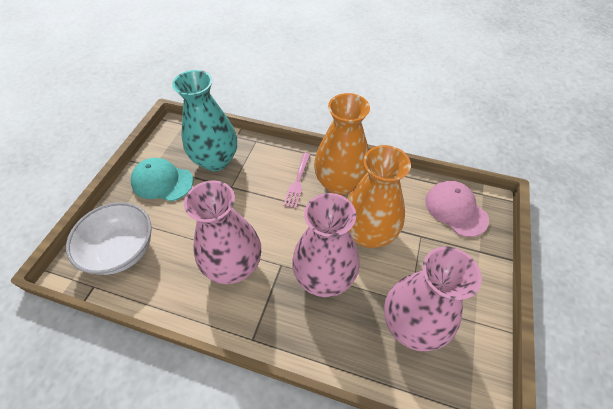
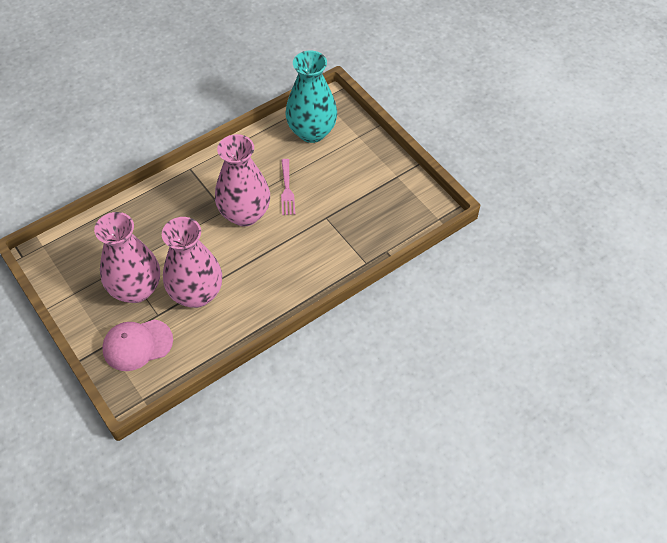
orange vase: [314,93,370,195] [347,145,411,248] = 2 -> none = 0
turquoise cap: [131,158,194,201] = 1 -> none = 0
white bowl: [66,202,152,275] = 1 -> none = 0

